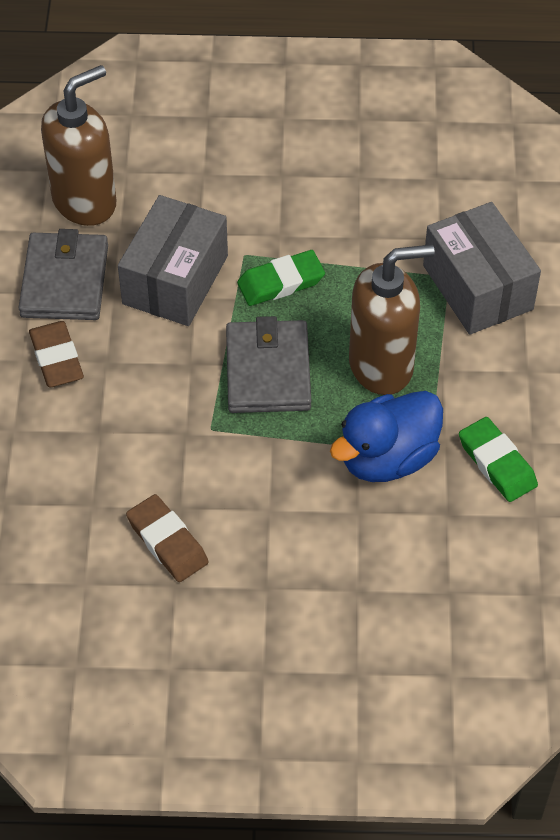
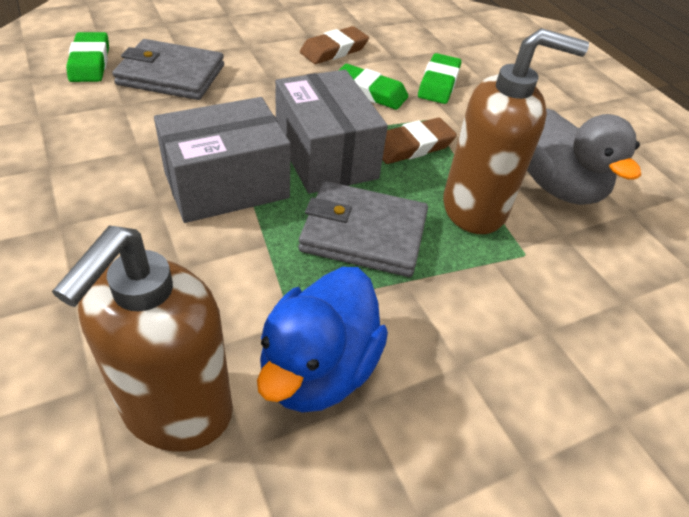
green eraser: [237,250,325,306] [459,417,538,502] = 2 -> [66,32,109,82] [339,64,408,110] [418,53,461,104] = 3
grey duck: none = 0 -> [527,109,641,205] = 1

